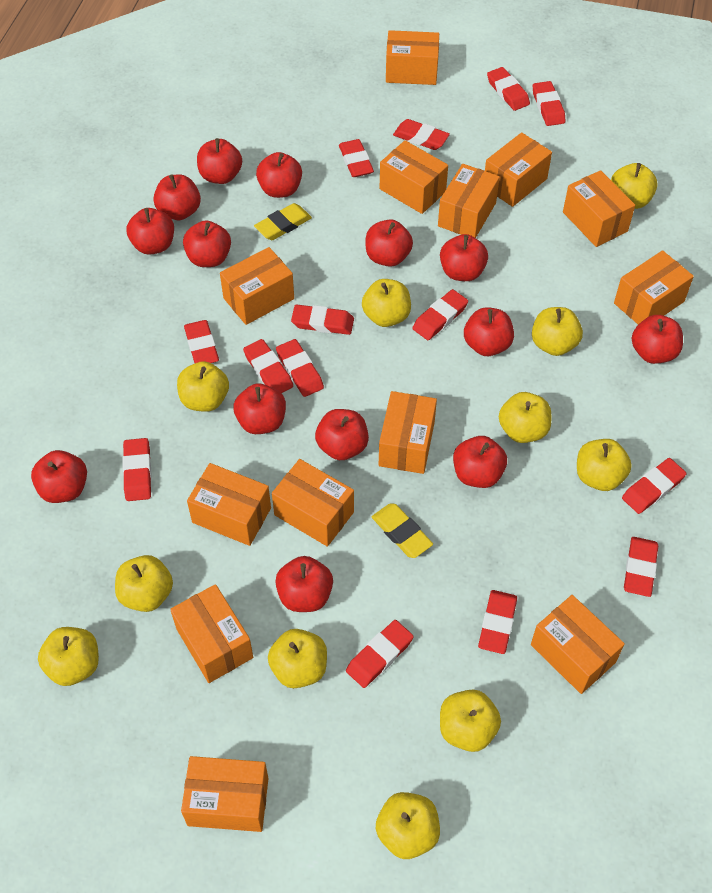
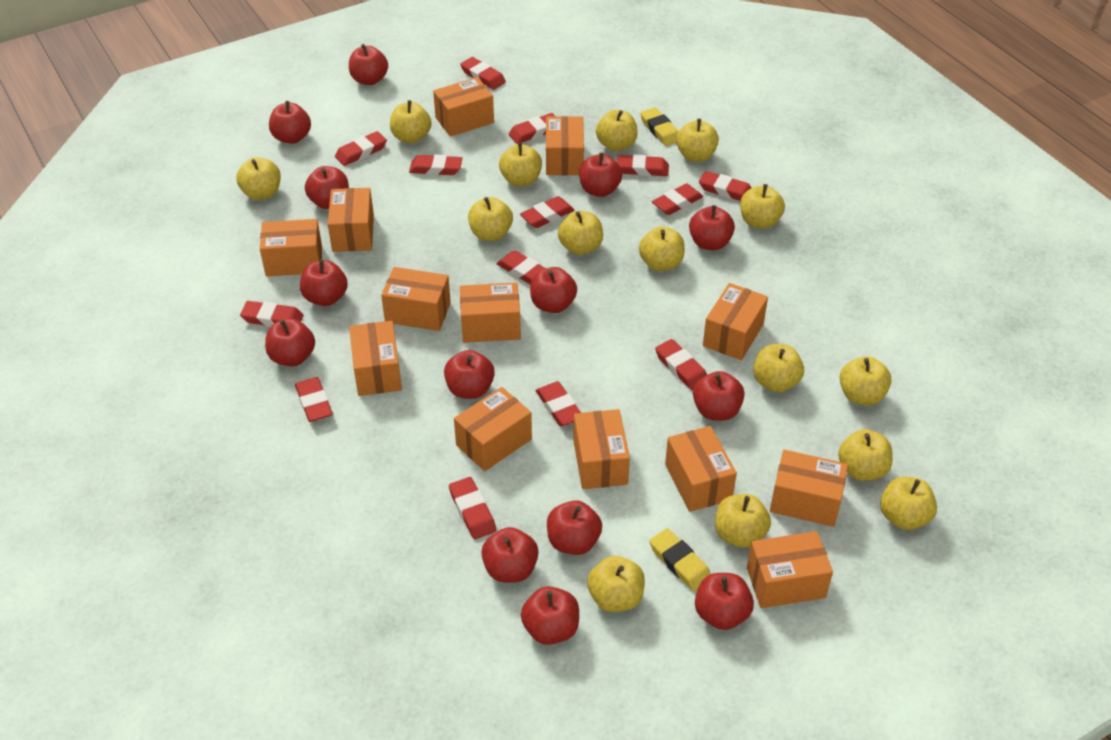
yellow apple: [38,627,99,686] [115,555,173,612] [177,361,229,412] [268,629,327,688] [362,279,411,327] [376,792,440,859] [440,690,501,752] [499,392,551,443] [532,307,583,356] [577,439,632,491] [611,163,658,209] = 11 -> [236,157,281,200] [390,100,431,143] [468,197,513,241] [499,143,542,186] [558,211,603,255] [587,556,645,612] [596,110,638,151] [639,226,685,271] [676,119,719,162] [715,494,771,548] [740,184,785,229] [753,344,804,392] [838,429,893,481] [839,356,892,405] [880,477,937,530] = 15

